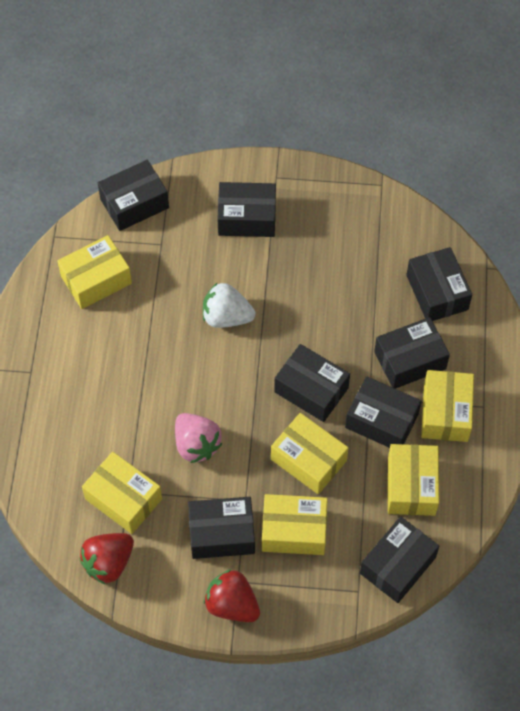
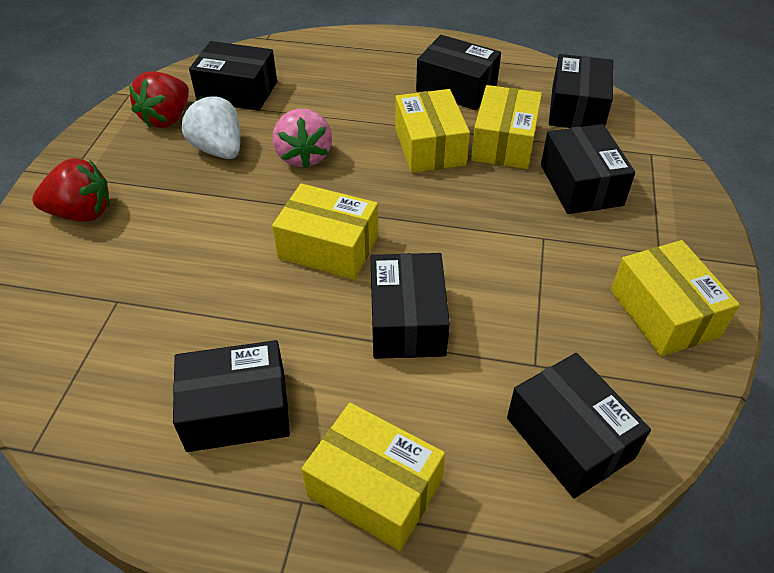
black box: [98,160,169,231] [188,497,255,559] [217,182,276,237] [274,344,350,422] [345,376,421,448] [360,516,439,603] [374,317,450,389] [406,247,472,321] = 8 -> [173,340,290,452] [189,41,277,111] [370,253,450,359] [416,35,501,110] [507,353,651,498] [541,124,635,214] [549,54,613,128] = 7
yellow box: [58,235,132,309] [82,452,162,534] [262,494,327,555] [271,413,349,494] [388,444,439,516] [421,370,474,442] = 6 -> [272,183,378,280] [302,403,445,551] [395,89,470,173] [471,85,542,169] [611,240,740,357] = 5

